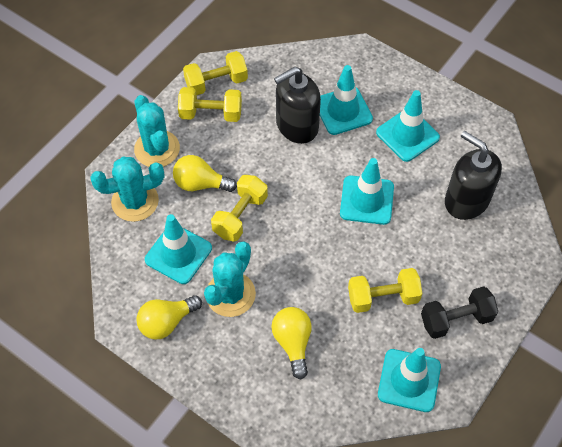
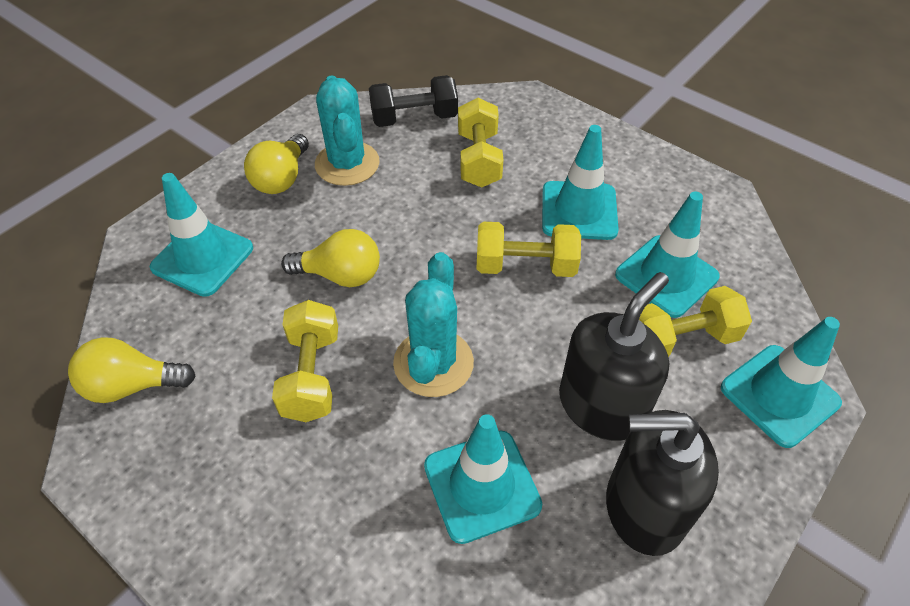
turquoise cactus: [90,157,164,222] [134,95,180,167] [204,241,256,317] = 3 -> [315,76,380,186] [393,252,474,397] = 2

